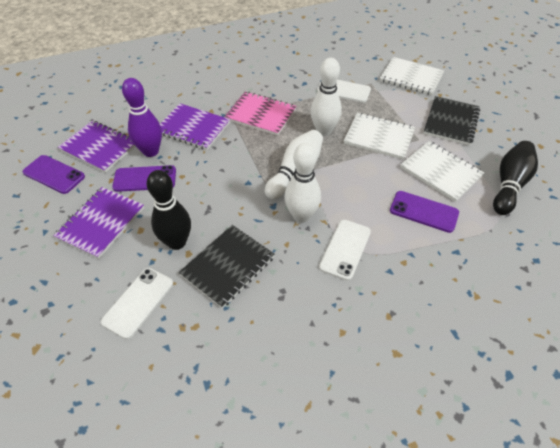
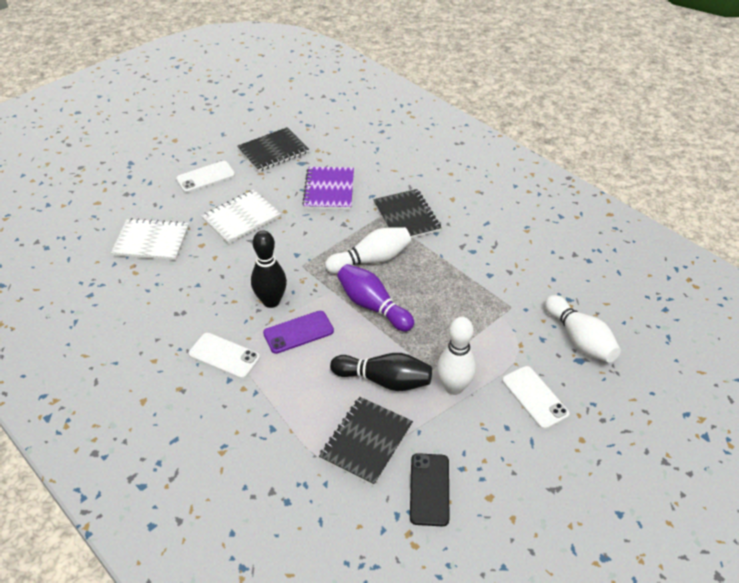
black notebook: [179,225,275,308] [423,96,480,145] = 2 -> [237,127,309,172] [319,397,413,486] [373,189,441,238] = 3
black phone: none = 0 -> [410,453,449,526] = 1
pink notebook: [224,92,296,136] = 1 -> none = 0
purple notebook: [53,187,144,259] [58,120,136,173] [160,103,230,150] = 3 -> [302,167,354,210] = 1
purple phone: [22,155,85,194] [112,165,176,192] [390,191,459,233] = 3 -> [263,311,334,354] = 1
white notebook: [344,113,415,160] [380,57,444,95] [400,141,484,202] = 3 -> [111,218,189,260] [201,190,281,244] = 2

